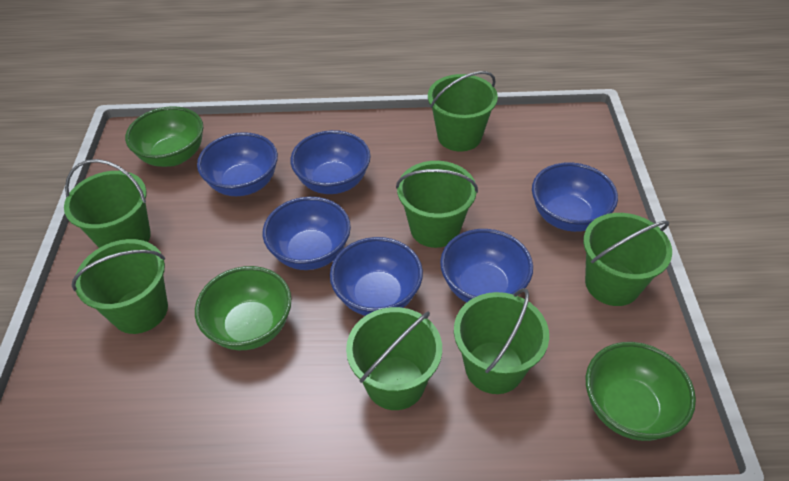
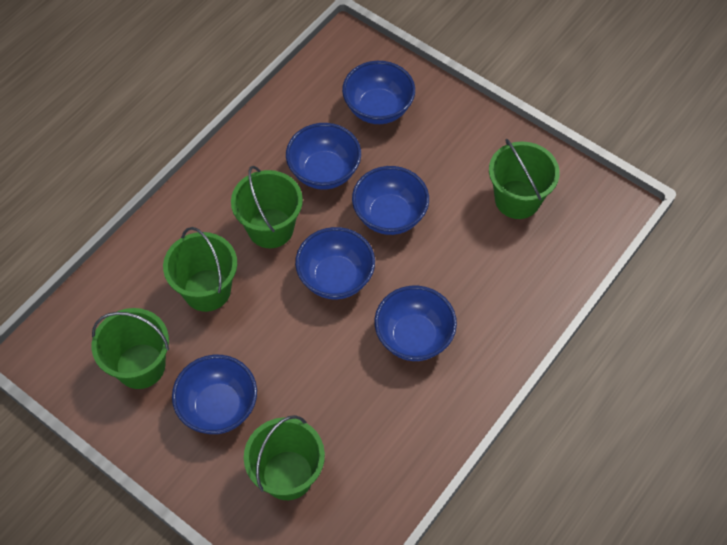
green bowl: [125,106,203,167] [195,266,292,350] [586,342,696,441] = 3 -> none = 0
green bucket: [64,159,151,248] [72,239,168,334] [346,307,442,410] [396,161,478,248] [428,71,498,151] [454,288,549,394] [583,213,672,306] = 7 -> [92,308,169,389] [163,227,237,312] [231,166,303,248] [244,415,325,500] [489,139,560,219] = 5

